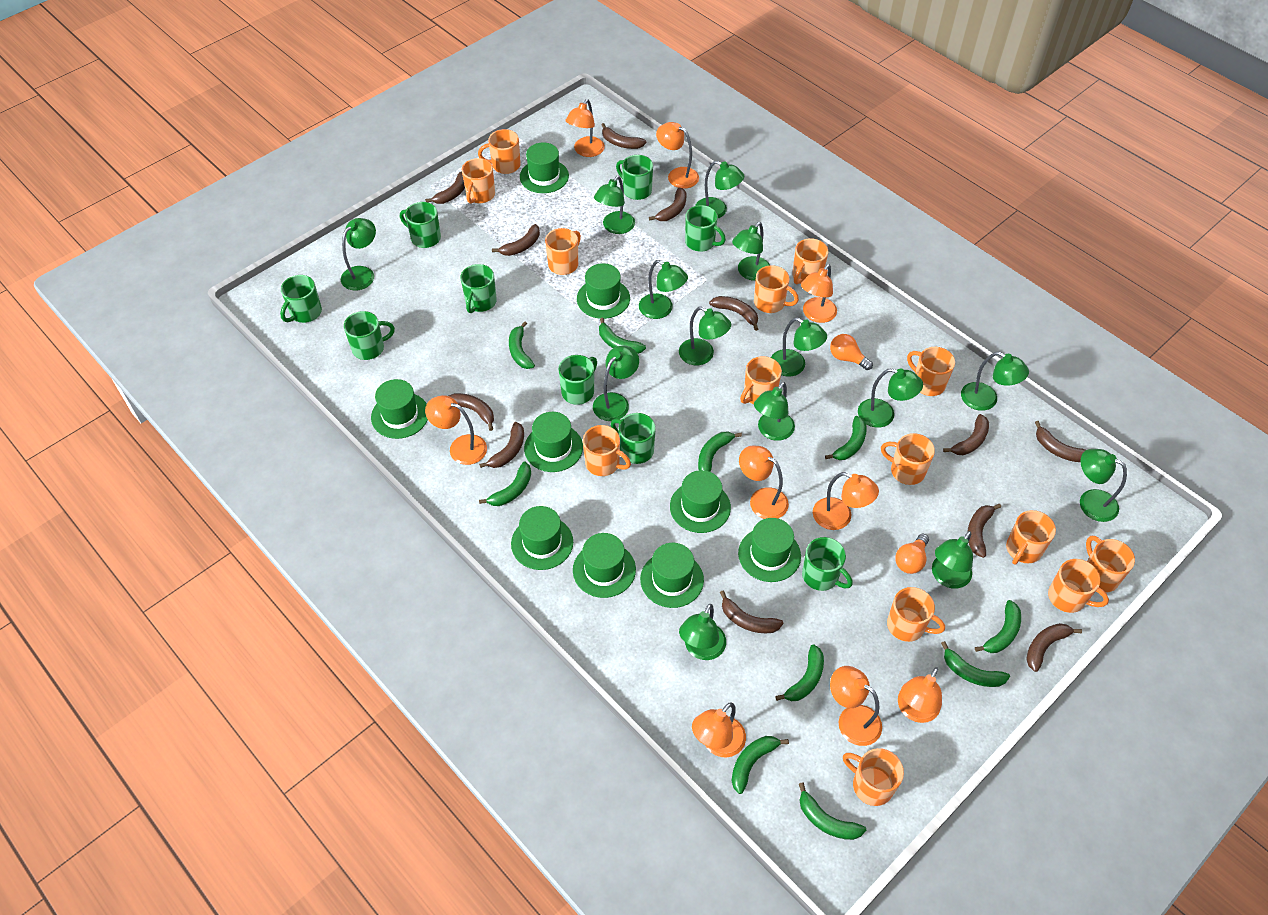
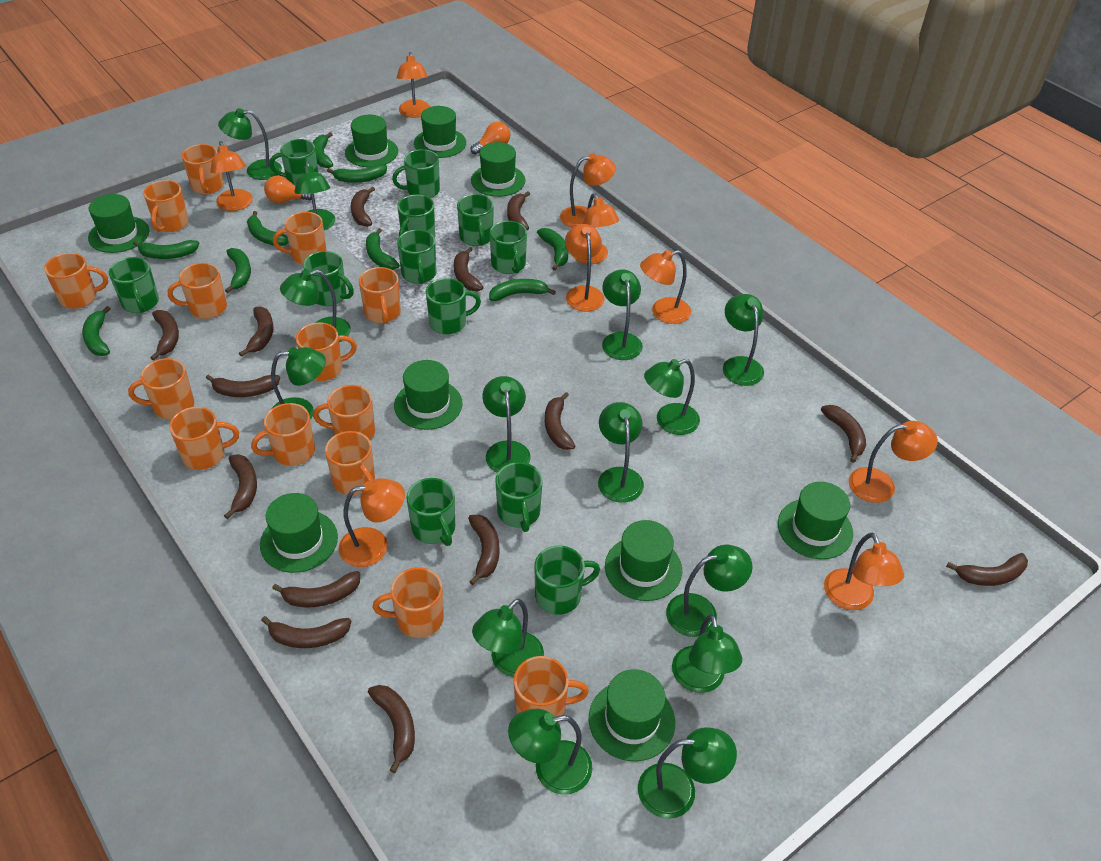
brown banana: [425,171,465,204] [449,393,494,431] [479,422,524,468] [492,224,540,256] [602,123,646,149] [649,188,686,221] [709,296,758,331] [720,591,783,633] [943,414,989,455] [968,504,1001,558] [1026,623,1082,672] [1035,421,1086,462] = 12 -> [150,310,179,361] [206,375,280,397] [224,454,257,519] [239,306,274,357] [261,616,352,648] [272,571,360,607] [351,187,375,227] [368,685,415,773] [454,247,483,291] [468,514,500,585] [507,191,530,230] [545,392,575,450] [821,405,866,463] [946,553,1028,586] = 14
green banana: [479,461,531,506] [509,321,535,369] [599,318,646,354] [698,432,742,472] [732,736,789,794] [775,644,824,701] [799,782,866,840] [825,416,867,460] [941,641,1010,687] [975,600,1021,653] = 10 -> [82,306,111,356] [133,240,199,259] [225,248,251,293] [247,211,289,246] [313,132,333,168] [327,164,387,183] [366,228,400,270] [489,279,556,301] [537,228,568,271] = 9
green mug: [280,275,322,323] [344,311,395,360] [400,202,441,248] [460,264,497,313] [558,355,597,405] [611,413,656,464] [616,155,653,200] [685,205,726,252] [802,537,853,591] = 9 -> [109,257,159,313] [269,139,318,185] [303,251,354,306] [392,149,440,198] [397,230,436,284] [398,195,435,238] [406,478,455,546] [426,278,481,335] [457,194,494,246] [490,221,527,274] [495,462,543,532] [534,546,600,615] = 12

